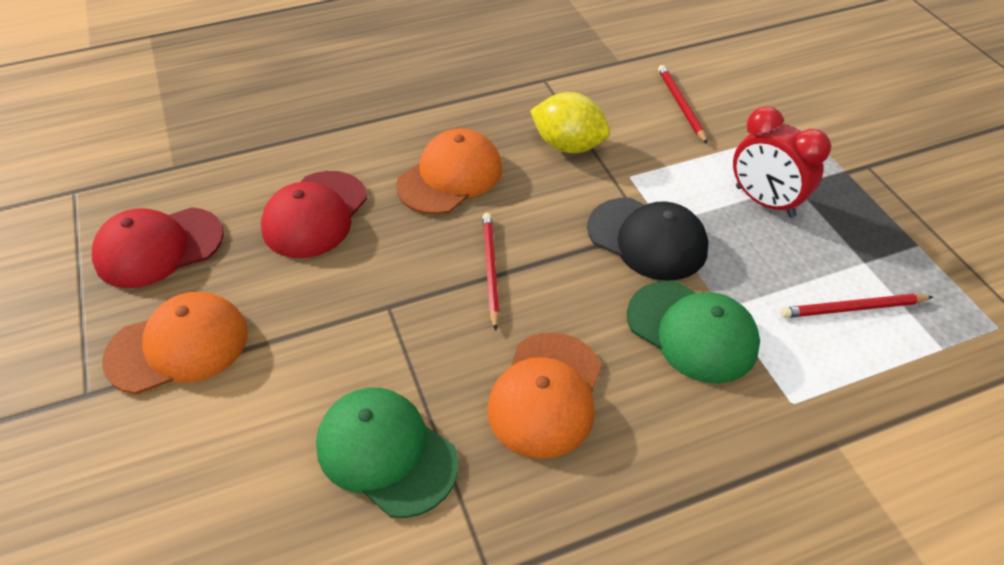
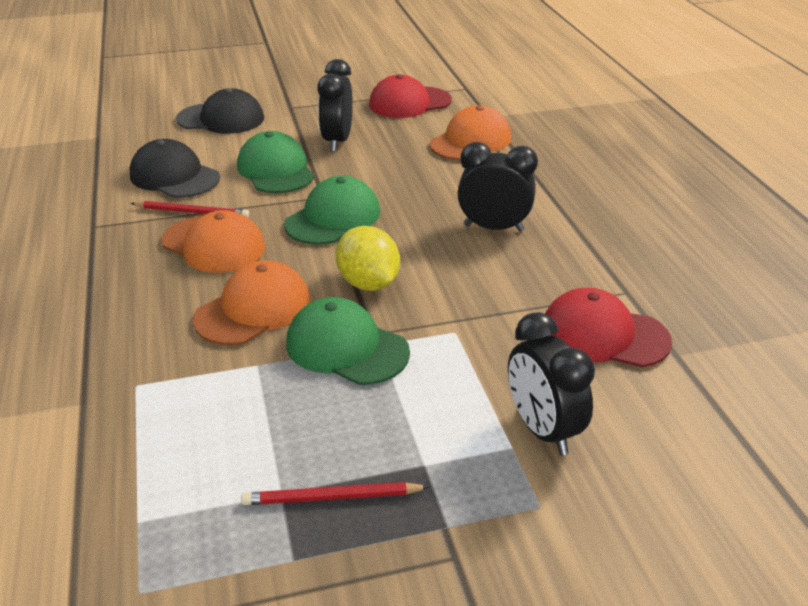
black cap: [587,198,709,281] = 1 -> [130,139,220,198] [176,88,264,134] = 2
black clock: none = 0 -> [317,59,353,152] [457,142,538,232] [508,312,595,455] = 3
green cap: [316,388,459,518] [627,281,760,383] = 2 -> [237,131,314,193] [284,176,380,245] [286,297,410,385] = 3
red clock: [733,106,831,217] = 1 -> none = 0
red pencil: [483,213,500,331] [658,65,707,144] [781,294,933,318] = 3 -> [130,201,249,217] [241,482,429,505] = 2

